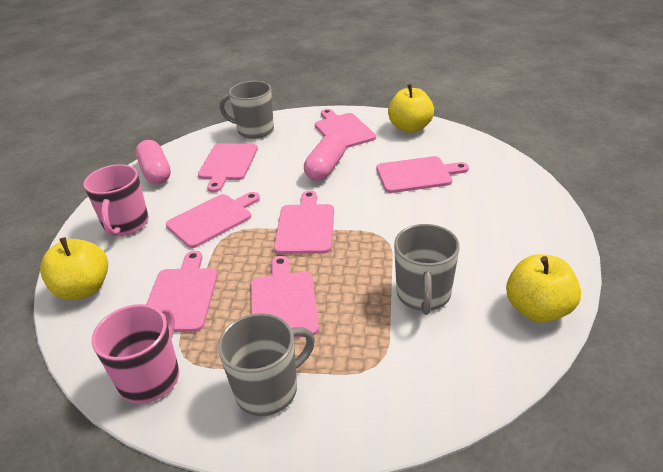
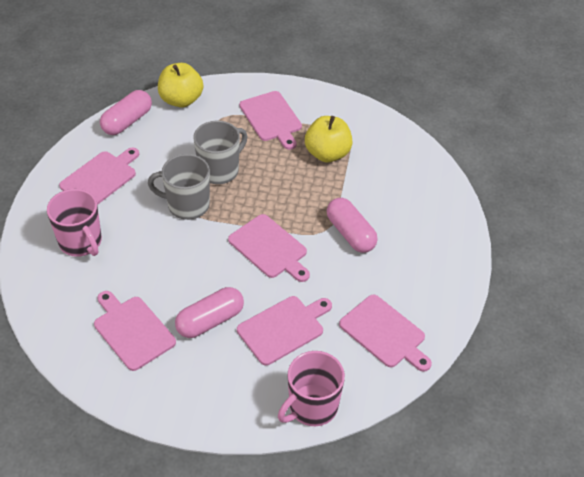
grey mug: [218,313,315,416] [219,81,274,139] [394,224,460,315] = 3 -> [148,154,210,220] [193,121,247,184] = 2
pink capsule: [136,140,171,184] [304,134,346,181] = 2 -> [100,90,152,135] [175,287,244,338] [327,198,378,253] = 3
pink cutting board: [146,251,218,332] [166,192,260,248] [198,143,258,192] [251,256,319,338] [274,190,334,254] [315,109,376,148] [377,156,469,193] = 7 -> [59,148,139,205] [94,291,176,371] [228,214,310,282] [237,296,332,365] [239,91,302,150] [339,294,432,372] = 6
yellow apple: [40,237,108,300] [388,84,434,133] [506,254,581,323] = 3 -> [158,63,203,108] [305,116,353,162] = 2

